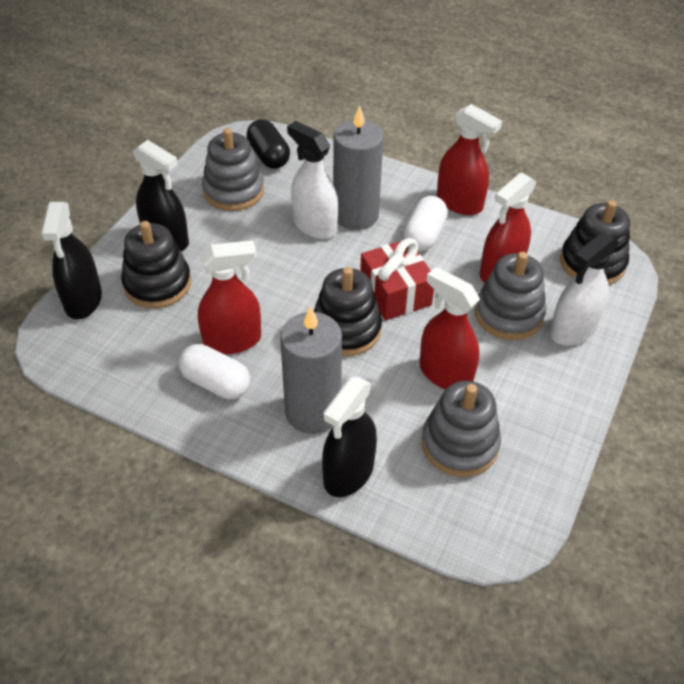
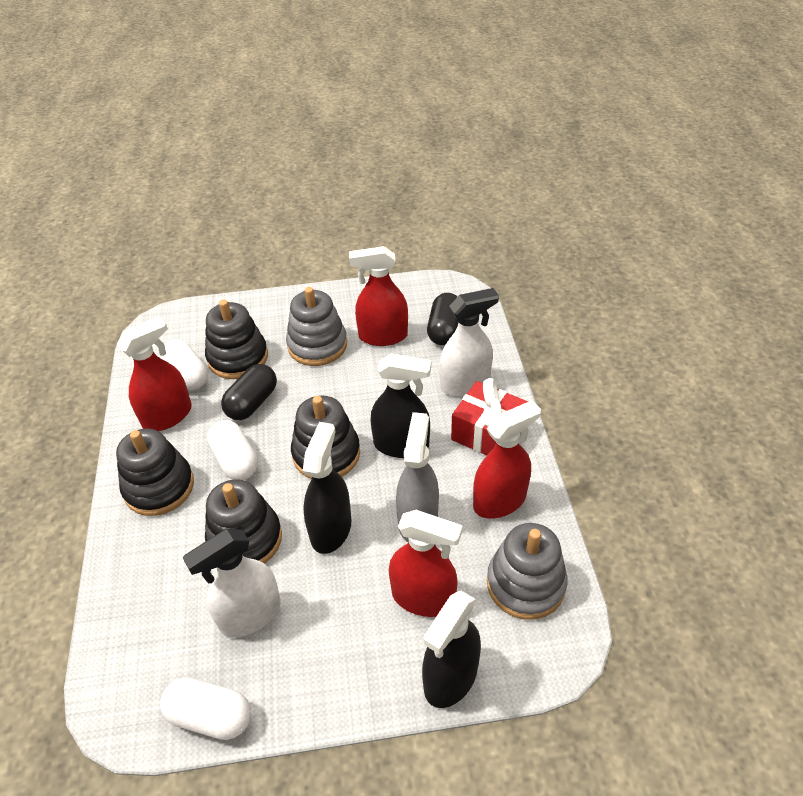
black capsule: [247,119,290,169] = 1 -> [221,364,277,420] [427,293,458,345] = 2
black stacking toy: [121,221,191,308] [314,267,382,356] [560,200,630,285] = 3 -> [116,429,194,516] [205,300,268,379] [205,479,282,564] [291,396,360,479] = 4
grey candle: [280,306,342,434] [333,105,384,230] = 2 -> none = 0
grey spray bottle: none = 0 -> [396,412,439,542] = 1
grey stacking toy: [202,128,264,211] [422,381,501,477] [475,252,546,340] = 3 -> [286,287,347,366] [487,523,567,620] = 2
white capsule: [179,344,250,400] [403,196,448,251] = 2 -> [159,339,208,391] [160,677,251,740] [207,420,258,480] = 3

